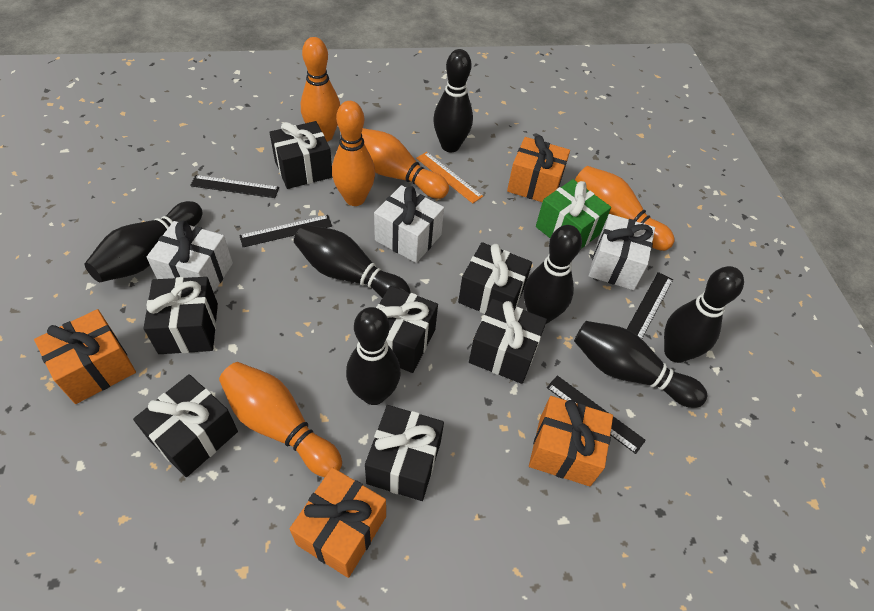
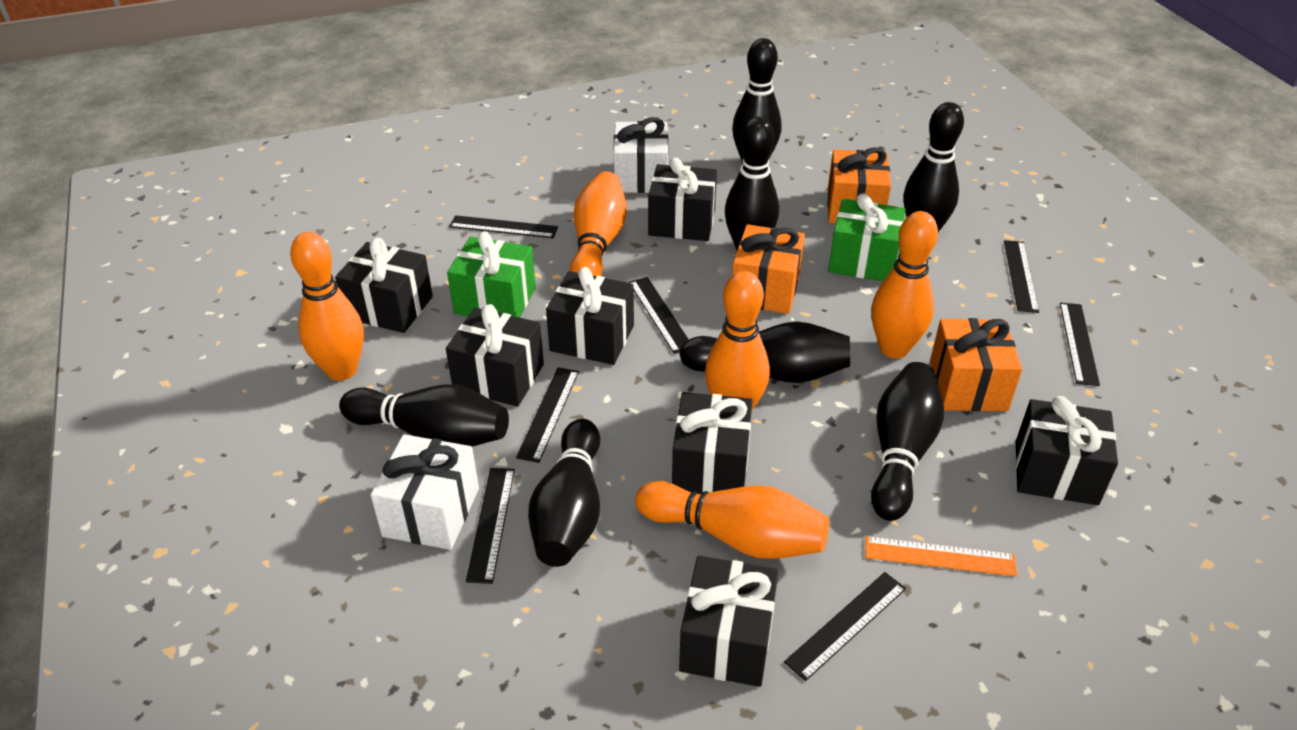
black ruler: [190,175,279,198] [239,215,332,247] [547,375,646,454] [627,272,673,339] = 4 -> [449,215,558,238] [466,468,515,584] [516,367,579,463] [629,277,689,354] [784,572,906,681] [1004,240,1039,313] [1060,303,1100,386] = 7
green gift: [536,179,611,249] = 1 -> [447,232,536,318] [828,193,906,281] = 2
orange gift: [34,309,136,404] [290,467,386,578] [507,135,570,202] [529,396,613,486] = 4 -> [732,224,805,314] [827,147,891,223] [930,318,1022,412] = 3
white gift: [147,220,233,292] [374,185,444,263] [589,214,655,290] = 3 -> [371,434,479,550] [614,117,668,193] = 2

